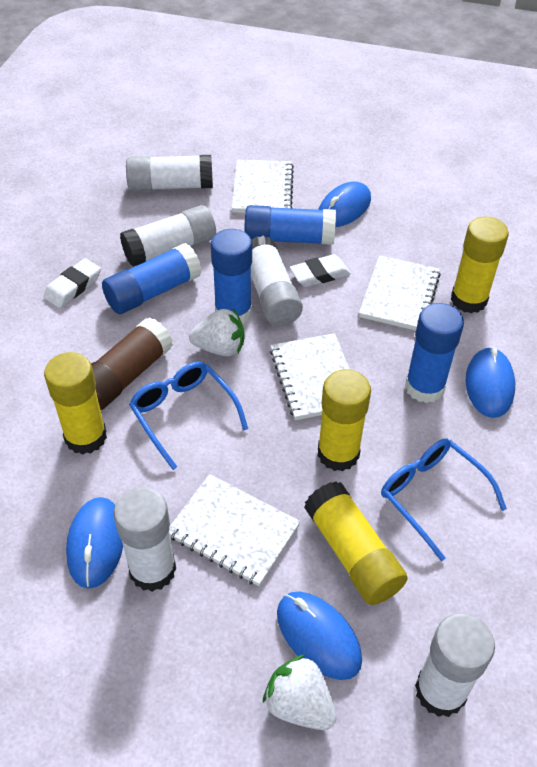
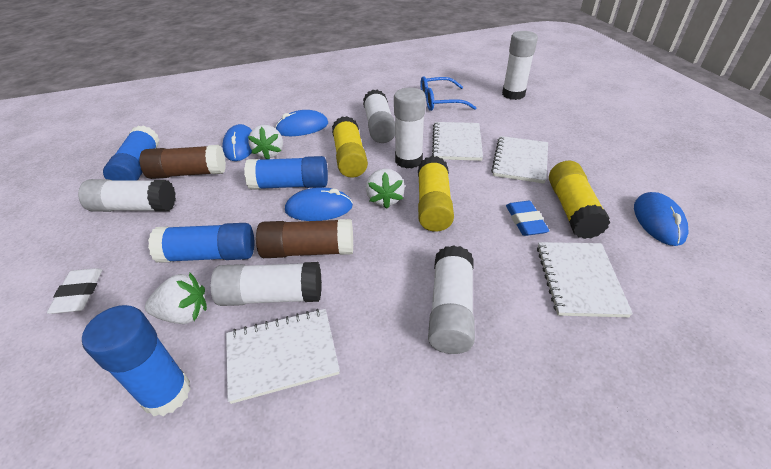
blue eraser: none = 0 -> [506,201,549,236] = 1
blue glasses: [129,362,248,470] [381,439,507,561] = 2 -> [421,76,477,111] = 1
brown glue stick: [91,317,173,410] = 1 -> [139,145,226,179] [256,219,353,258] = 2
white eraser: [43,258,101,308] [290,254,351,287] = 2 -> [47,268,103,314] = 1
white glue stick: [113,487,176,592] [120,205,216,267] [126,155,213,191] [251,236,303,326] [415,613,495,717] = 5 -> [78,179,176,212] [211,262,322,306] [363,89,395,143] [394,88,426,169] [428,245,475,354] [502,31,538,100] = 6
white strawberry: [189,308,244,356] [263,654,336,730] = 2 -> [145,273,207,324] [248,125,283,159] [366,169,405,209] = 3
yellow glue stick: [44,352,107,454] [304,481,408,605] [318,369,371,471] [451,217,509,313] = 4 -> [332,116,368,178] [418,156,454,232] [549,161,611,239] = 3

